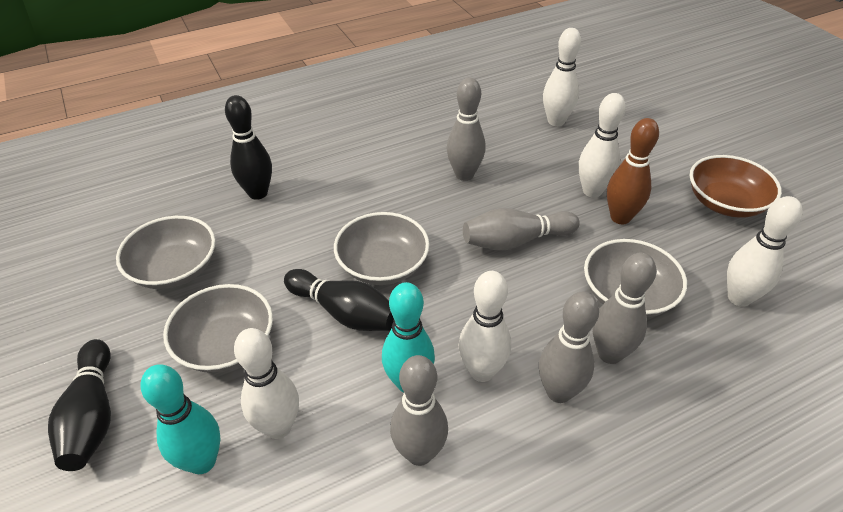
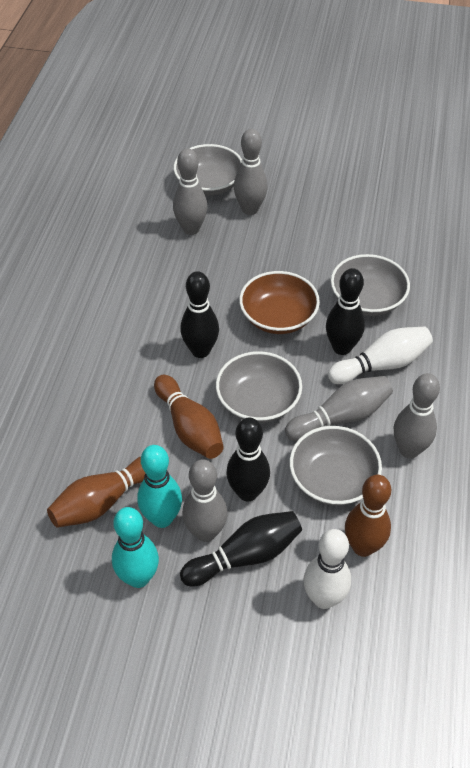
black bowling pin: [48,339,111,471] [225,95,272,200] [284,269,394,331] = 3 -> [180,271,219,358] [180,511,302,586] [226,418,270,501] [326,268,365,355] = 4
brown bowling pin: [607,118,659,224] = 1 -> [47,457,145,528] [154,375,224,459] [345,475,391,557] = 3
white bowling pin: [234,328,299,439] [459,271,511,382] [543,28,581,126] [578,93,626,198] [727,196,803,307] = 5 -> [303,529,351,609] [328,326,433,384] = 2

